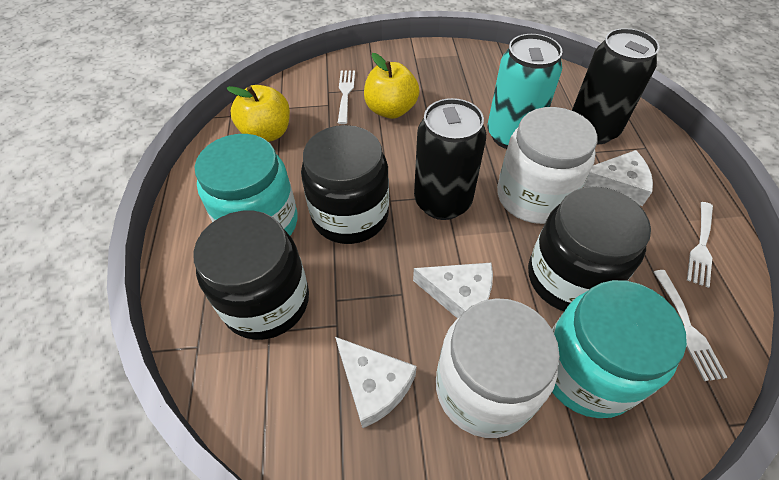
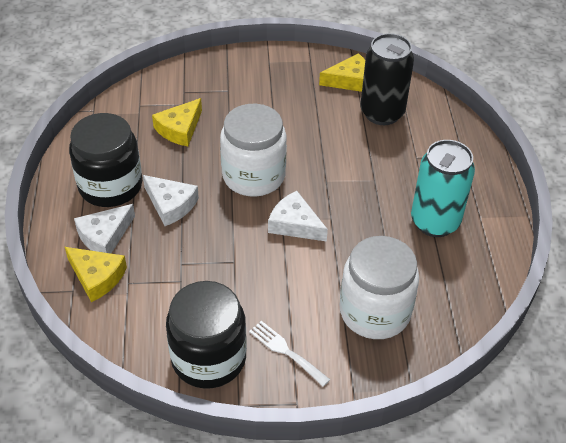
black can: [414,98,486,220] [572,28,660,144] = 2 -> [361,33,414,125] = 1
black jar: [193,211,309,340] [301,125,389,244] [528,186,651,311] = 3 -> [69,113,142,207] [166,281,247,389] = 2
turquoise jar: [195,134,298,236] [552,280,687,418] = 2 -> none = 0
white fork: [338,71,355,124] [654,270,728,381] [687,202,713,288] = 3 -> [249,321,330,387] = 1
yellow apple: [227,85,290,142] [364,53,420,119] = 2 -> none = 0
yellow cheese: none = 0 -> [65,247,127,302] [152,98,202,146] [319,53,365,92] = 3

